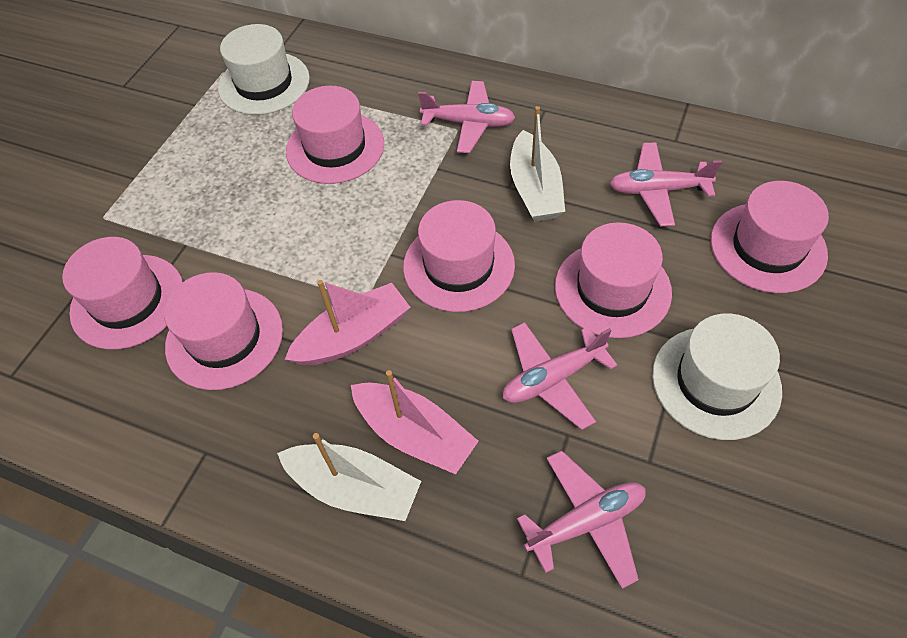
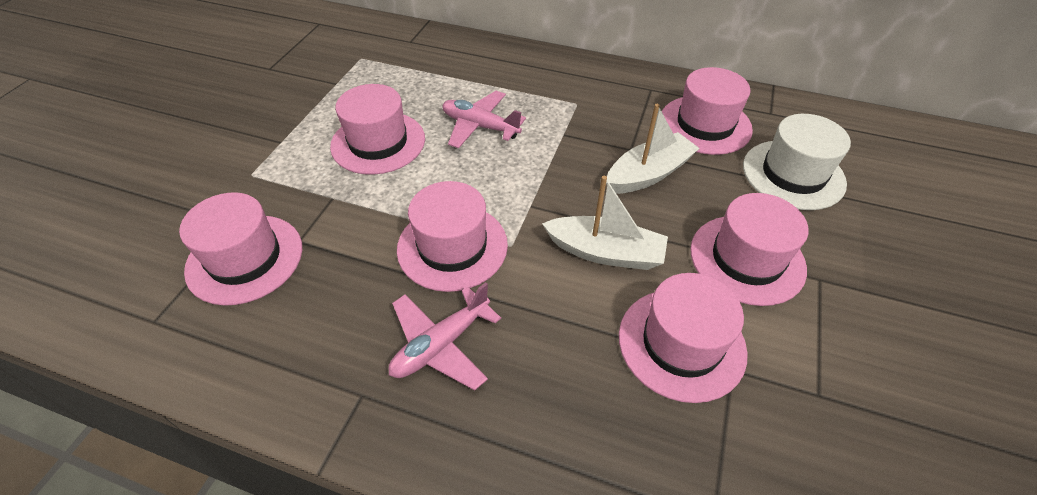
pink boat: [284,280,411,365] [351,370,479,474] = 2 -> none = 0
pink plane: [418,81,515,153] [503,322,617,430] [517,451,646,589] [610,142,722,226] = 4 -> [389,282,501,391] [443,91,526,148] = 2
white hat: [218,24,310,115] [652,313,782,440] = 2 -> [743,114,851,210] = 1

